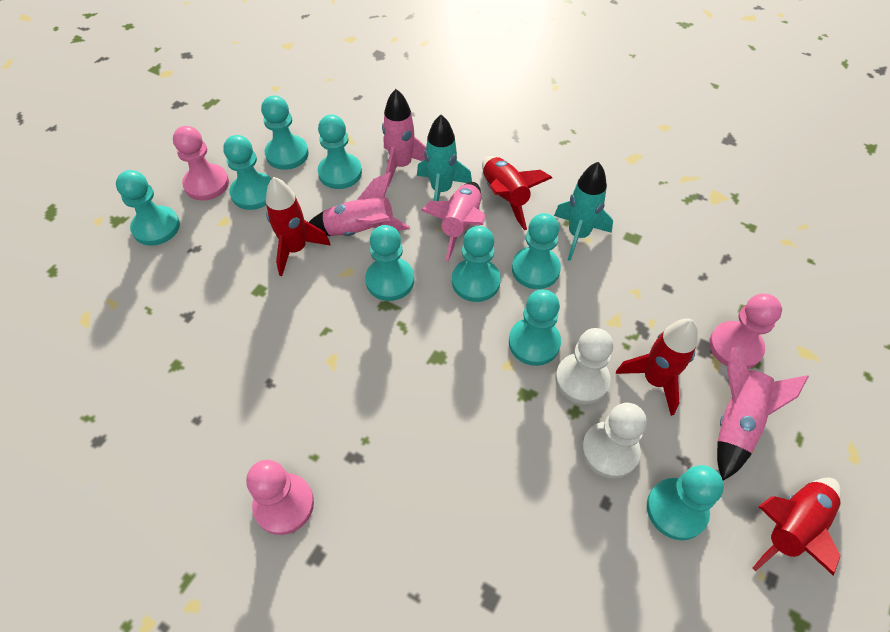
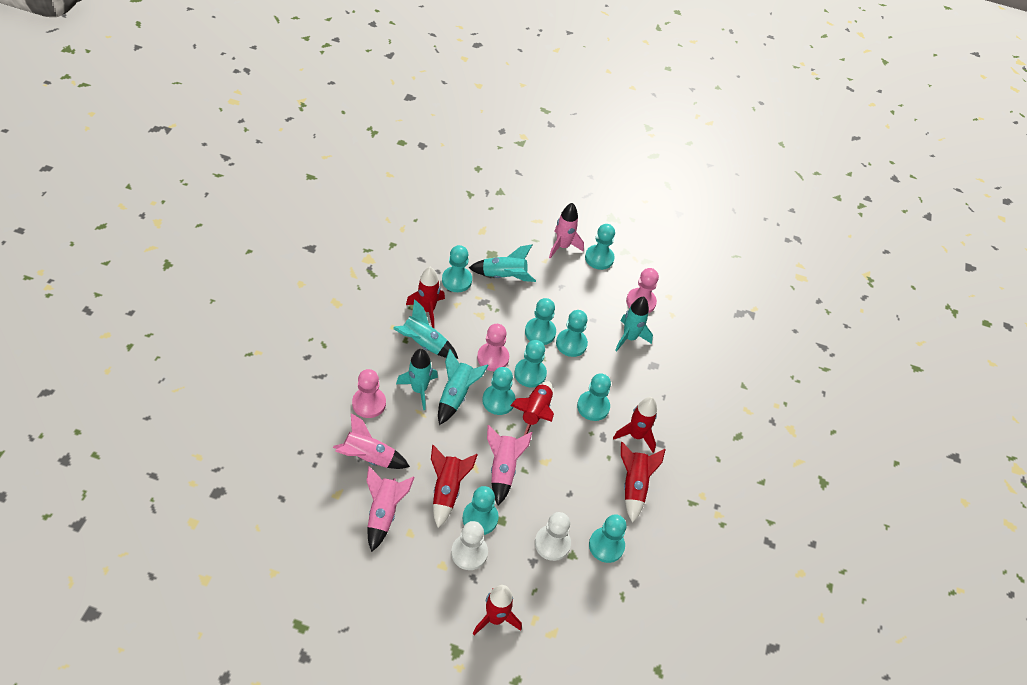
red rocket: [266,177,331,276] [482,156,552,230] [616,318,698,416] [752,478,841,576] = 4 -> [406,267,445,328] [431,445,478,528] [473,585,522,635] [510,381,554,435] [613,397,657,453] [621,442,666,523] = 6
turquoise rocket: [417,115,472,201] [554,162,613,261] = 2 -> [393,299,458,359] [396,349,438,410] [438,349,489,425] [469,245,536,282] [615,296,653,351] = 5

